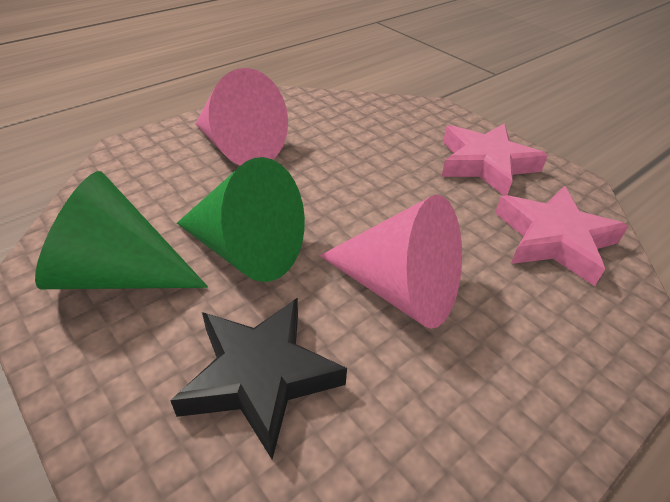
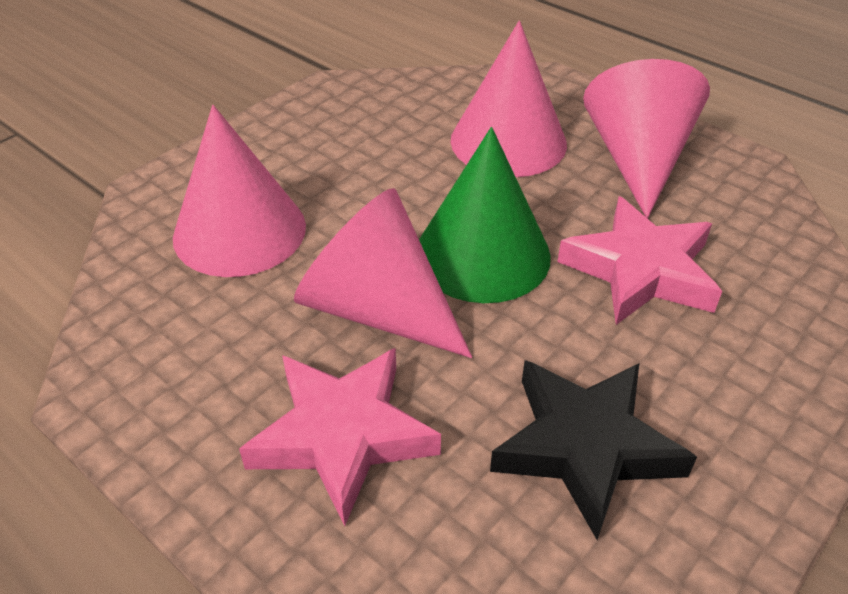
green cone: [35,171,208,289] [177,157,305,282] = 2 -> [419,127,551,303] = 1
pink cone: [195,68,288,166] [320,195,462,329] = 2 -> [173,105,306,277] [294,188,472,358] [451,21,567,177] [583,59,710,219] = 4

